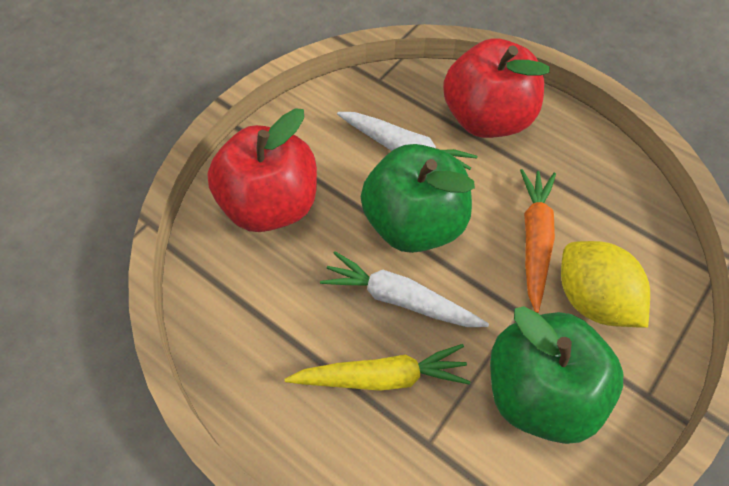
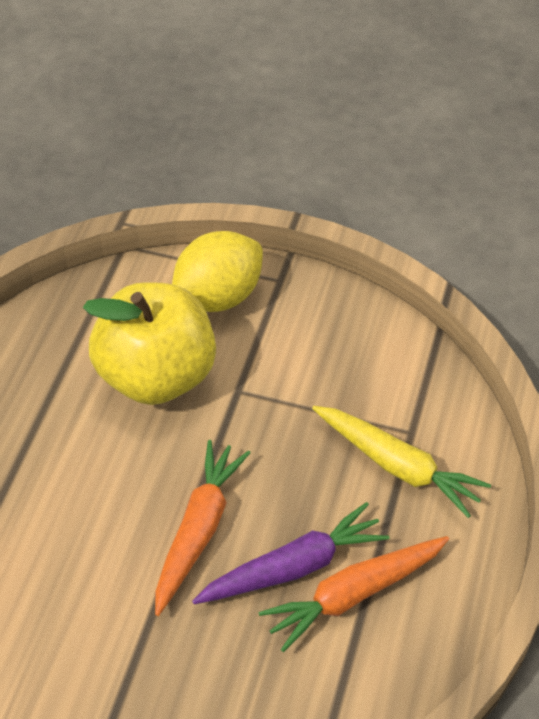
green apple: [361,144,475,253] [490,306,623,444] = 2 -> none = 0
orange carrot: [520,169,556,313] = 1 -> [155,440,251,616] [259,536,449,652] = 2
purple carrot: none = 0 -> [192,502,390,604] = 1
red apple: [207,108,317,232] [443,38,550,138] = 2 -> none = 0
white carrot: [320,251,489,327] [337,112,478,170] = 2 -> none = 0
yellow apple: none = 0 -> [83,282,216,405] = 1

